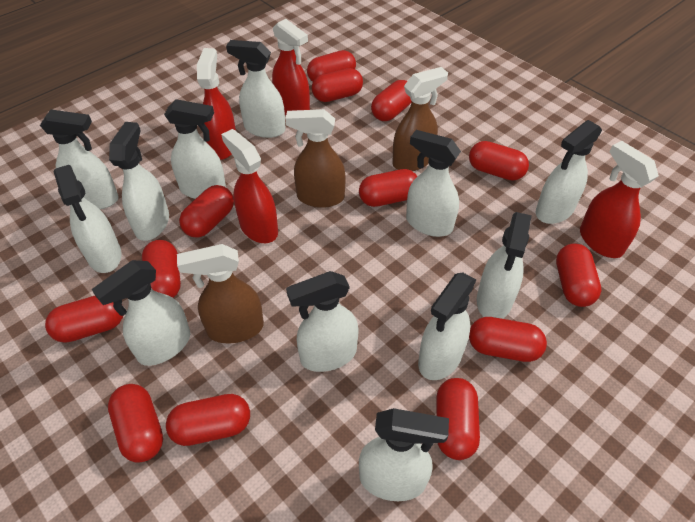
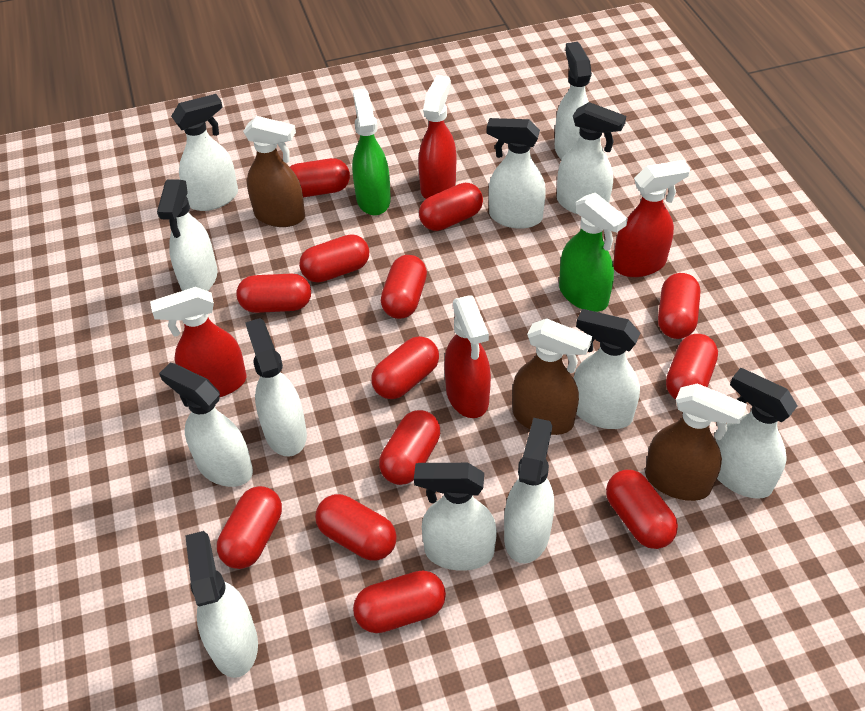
green spray bottle: none = 0 -> [352,89,391,215] [559,193,628,312] = 2

